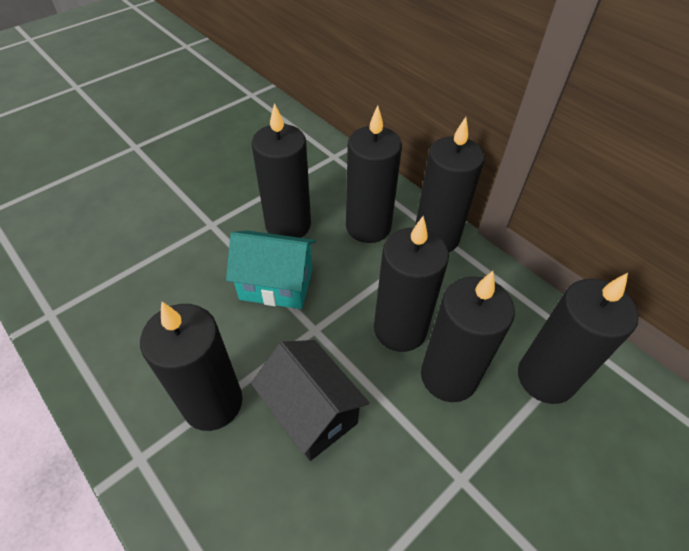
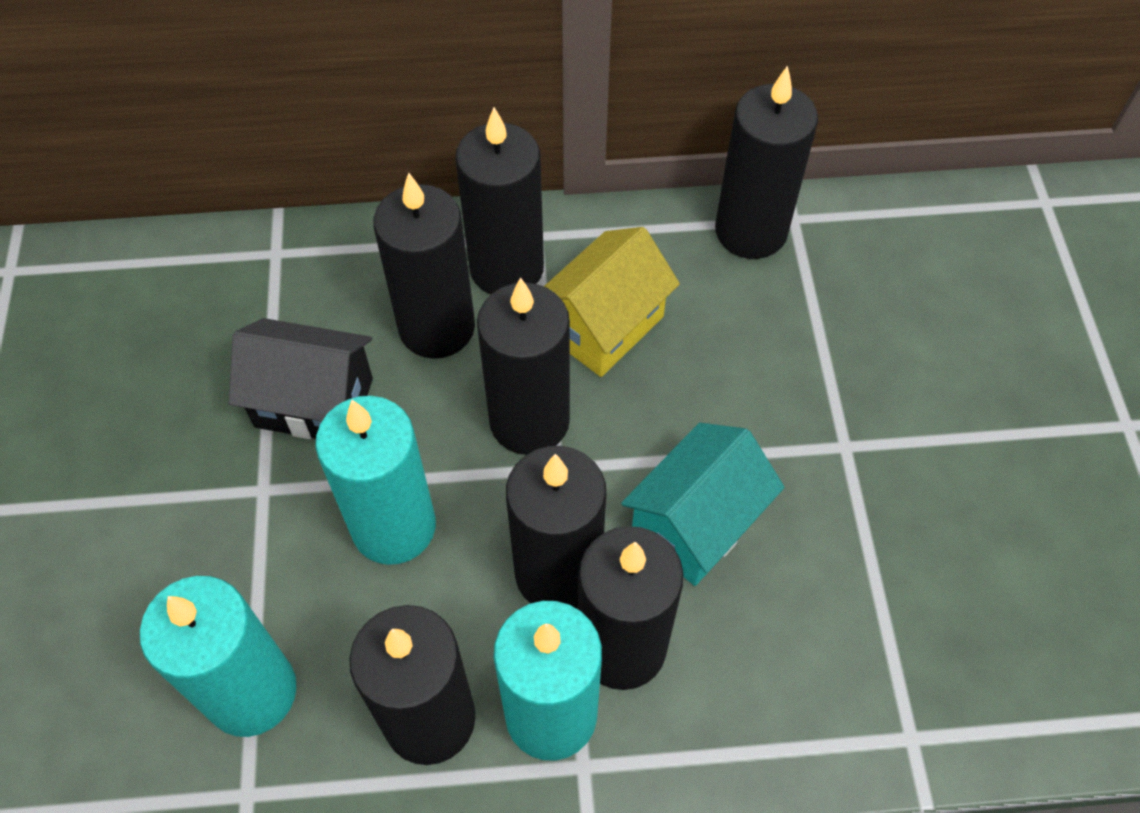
turquoise candle: none = 0 -> [140,576,297,737] [315,396,436,565] [494,601,602,760] = 3
yellow house: none = 0 -> [544,227,680,377] = 1

